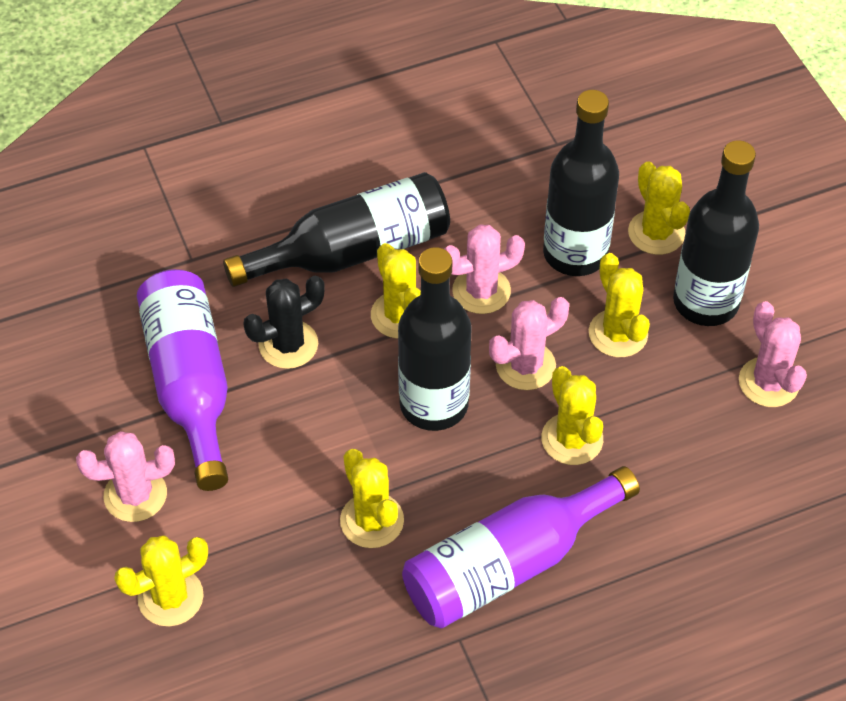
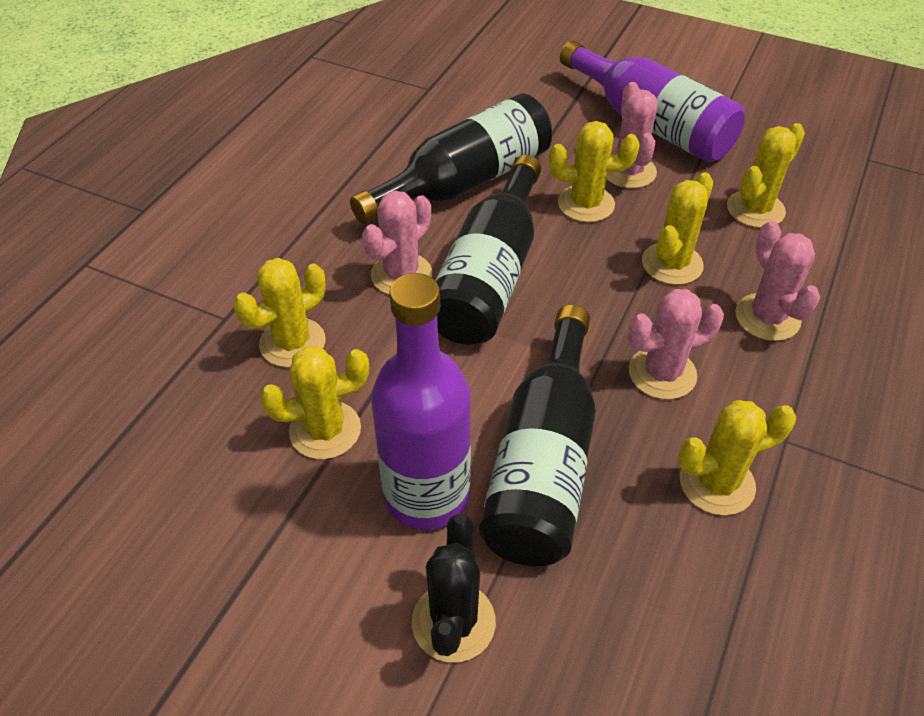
black bottle: [223,172,450,287] [398,247,472,431] [543,90,619,276] [673,140,759,326] = 4 -> [350,93,552,224] [435,155,541,345] [479,305,596,566] = 3

